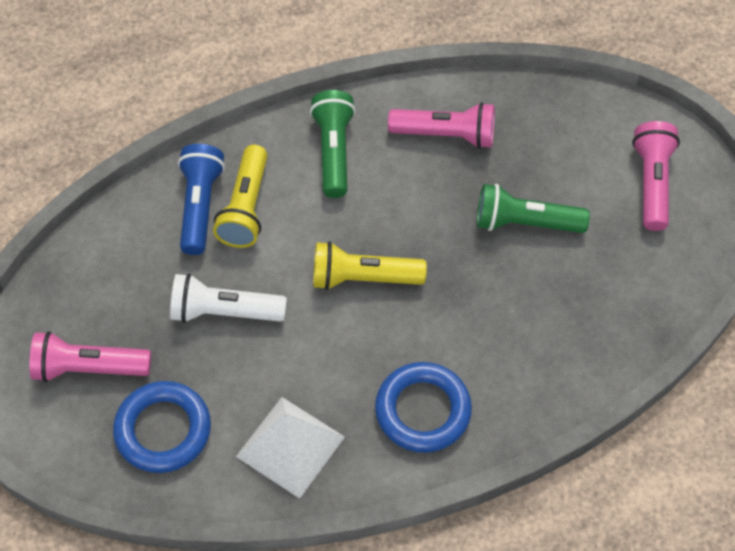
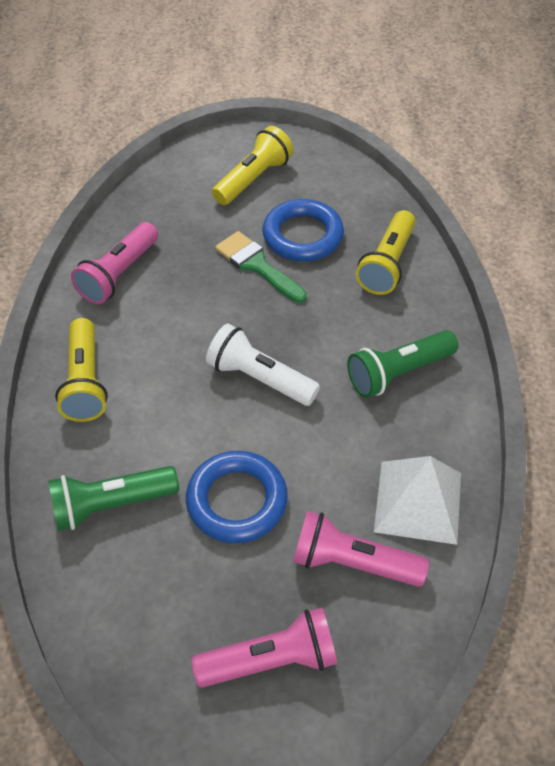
blue flashlight: [178,144,225,255] = 1 -> none = 0
green brush: none = 0 -> [215,231,307,303] = 1
yellow flashlight: [213,145,268,248] [313,241,427,290] = 2 -> [55,318,108,422] [212,126,294,205] [356,210,416,295] = 3

